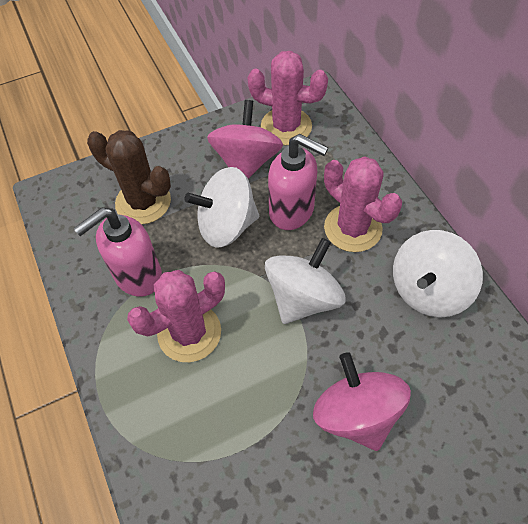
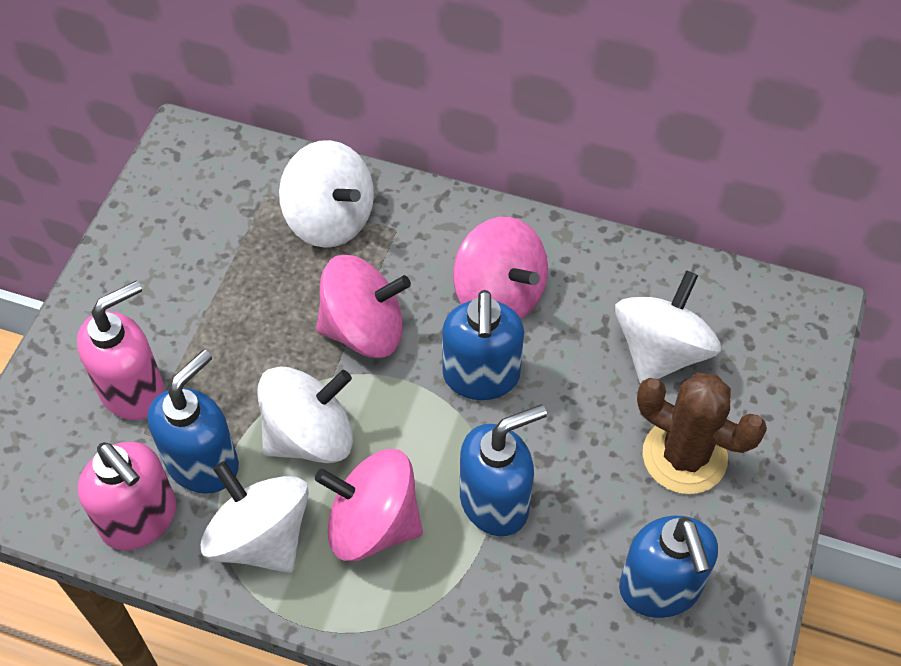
blue soap dispenser: none = 0 -> [148,349,239,494] [442,290,524,400] [460,404,547,536] [619,516,718,618] = 4
pink cactus: [127,270,225,362] [247,51,328,145] [324,156,402,252] = 3 -> none = 0
pink spinning top: [207,100,283,179] [313,352,411,451] = 2 -> [315,449,423,561] [316,255,411,358] [453,217,548,319] = 3
white spinning top: [185,167,259,248] [265,238,346,324] [393,230,483,318] = 3 -> [201,461,309,573] [257,366,353,463] [279,140,374,248] [615,270,721,384] = 4

